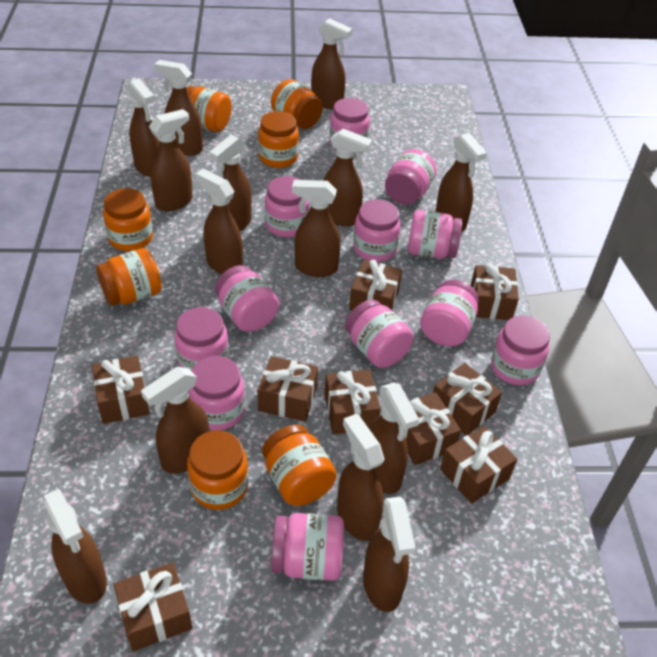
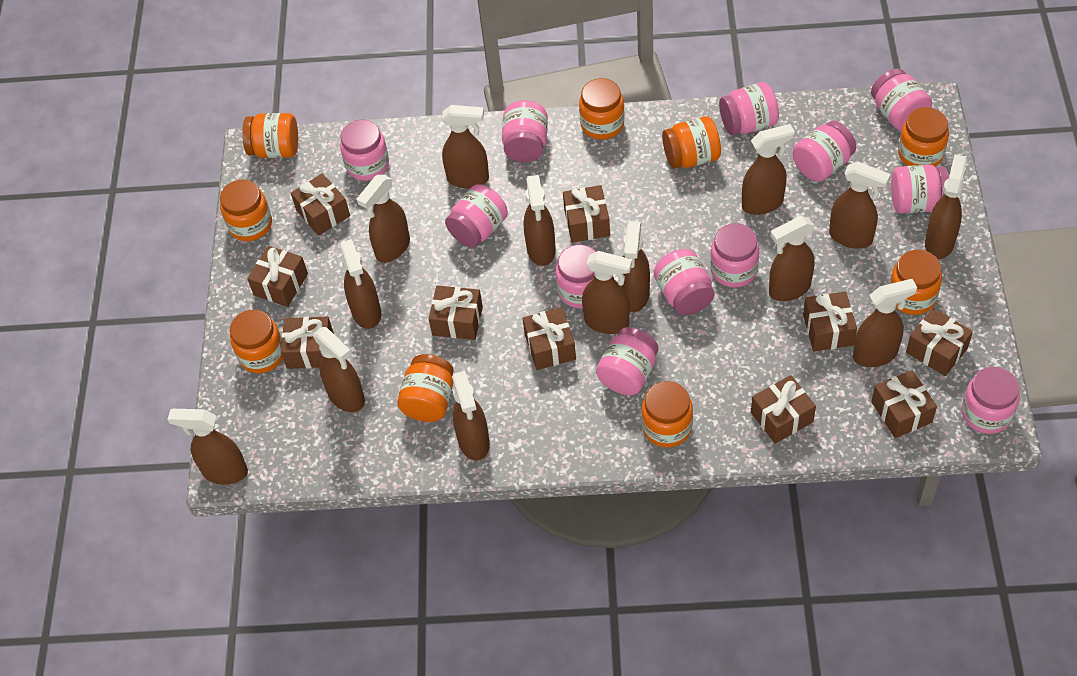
brown gift: [92,356,149,424] [113,562,192,651] [258,356,318,422] [324,370,381,434] [349,259,402,311] [405,392,461,465] [433,363,502,436] [440,426,517,504] [471,263,519,320] = 9 -> [247,246,308,307] [281,316,334,369] [291,173,350,236] [429,286,483,340] [523,307,576,370] [563,185,610,243] [751,375,816,444] [803,291,857,352] [871,370,937,438] [906,308,973,376] = 10
orange jar: [96,248,162,306] [103,188,153,251] [187,86,232,132] [187,430,249,510] [258,111,299,168] [262,425,337,506] [271,79,323,129] = 7 -> [220,180,272,241] [230,310,283,373] [242,113,298,158] [397,354,454,422] [579,78,625,140] [642,381,693,447] [662,116,721,169] [890,250,942,315] [898,107,949,167] = 9

